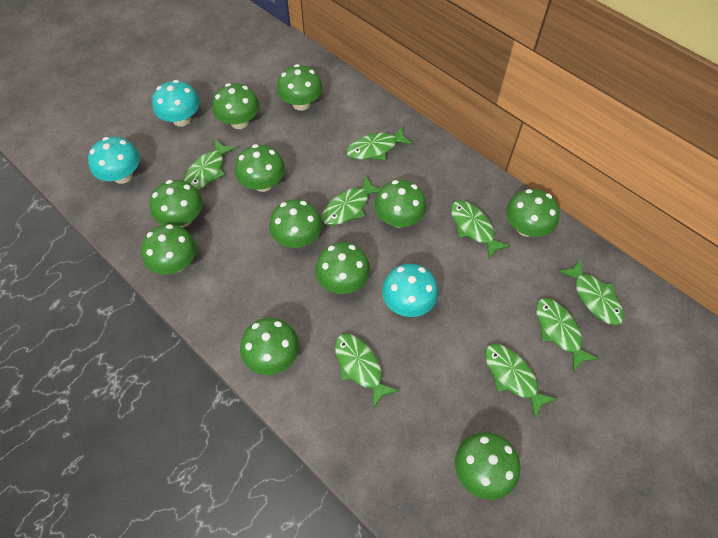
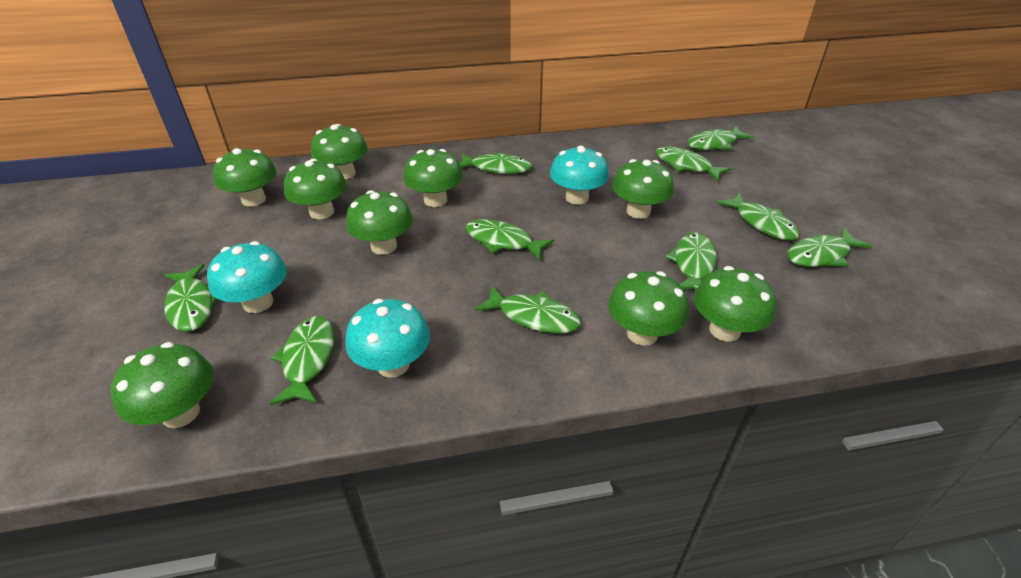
green fish: [184,139,237,190] [322,176,380,225] [335,333,399,409] [346,127,413,160] [451,200,511,259] [485,344,558,418] [536,298,599,372] [558,259,624,326] = 8 -> [164,264,217,332] [270,316,334,405] [459,152,532,174] [466,219,554,261] [475,286,581,334] [655,147,732,181] [666,233,717,290] [688,126,754,150] [717,193,800,240] [788,228,872,267] = 10
green mushroom: [141,224,197,275] [150,180,203,227] [212,83,259,129] [235,144,285,192] [240,317,299,375] [269,199,322,248] [277,64,323,111] [315,242,370,294] [374,180,426,228] [455,432,520,500] [506,189,560,237] = 11 -> [110,342,214,428] [213,148,277,206] [284,159,347,219] [311,124,368,179] [346,190,413,255] [403,149,463,207] [608,271,688,346] [612,159,674,219] [694,266,776,341] = 9

